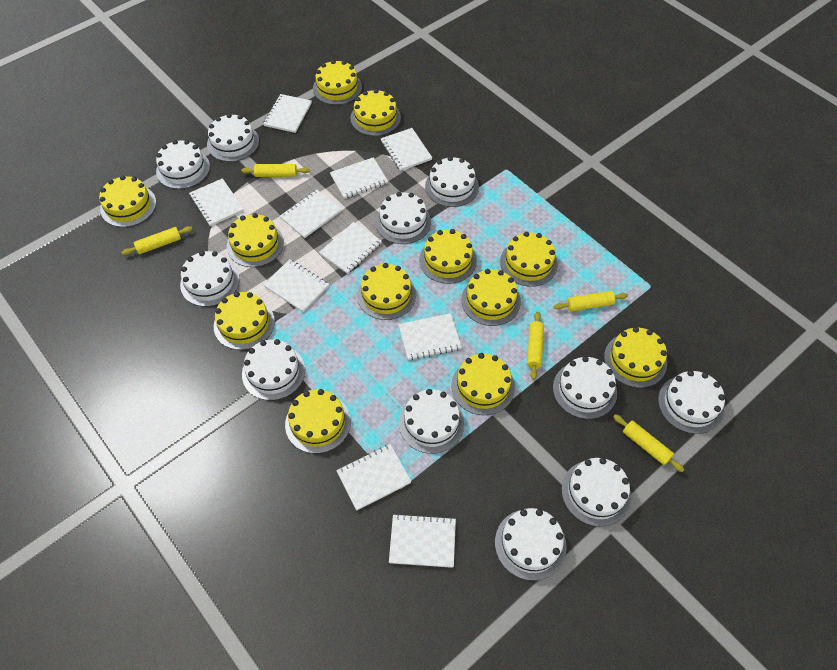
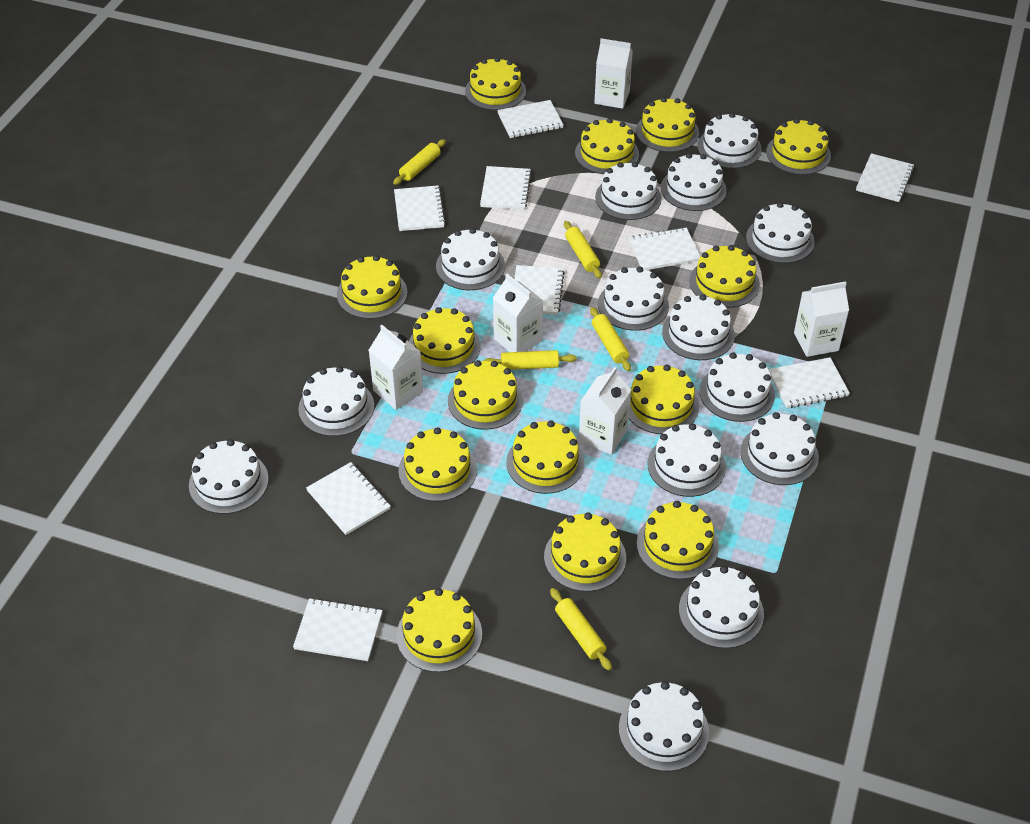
white cake: [156,140,210,189] [180,251,240,307] [207,114,259,162] [242,339,305,400] [376,192,431,244] [399,389,464,454] [425,156,479,207] [495,508,567,581] [553,356,617,419] [562,458,631,527] [658,370,725,434] = 11 -> [189,439,269,514] [298,366,374,436] [436,228,505,290] [595,162,662,220] [598,267,669,331] [619,681,709,771] [648,423,726,497] [661,153,727,211] [662,294,735,360] [679,566,764,648] [697,113,762,169] [700,352,775,422] [740,412,819,485] [746,202,815,263] = 14
white carton: none = 0 -> [369,325,423,410] [493,274,543,352] [579,367,631,455] [594,38,633,109] [794,281,849,357] = 5
white notebook: [189,178,244,226] [263,94,312,133] [263,259,329,312] [280,190,342,238] [319,222,382,274] [330,157,388,199] [336,444,412,510] [381,128,432,171] [389,514,456,568] [398,313,462,360] = 10 -> [293,598,383,661] [306,462,391,535] [394,185,446,231] [480,166,532,210] [497,100,564,138] [514,265,564,315] [629,227,701,270] [768,357,850,408] [856,153,914,202] = 9
yellow cake: [99,175,156,227] [214,292,275,350] [227,213,284,267] [285,389,351,454] [313,60,362,105] [350,89,401,136] [357,263,416,320] [419,229,477,284] [451,353,515,415] [461,269,521,326] [500,232,558,287] [604,327,667,388] = 12 -> [337,255,408,319] [396,588,482,672] [399,427,477,501] [409,307,481,374] [448,360,523,430] [465,57,526,110] [506,420,585,494] [544,512,626,592] [575,118,639,174] [629,365,699,434] [636,97,699,152] [637,501,719,579] [690,245,760,308] [766,118,831,175] = 14

